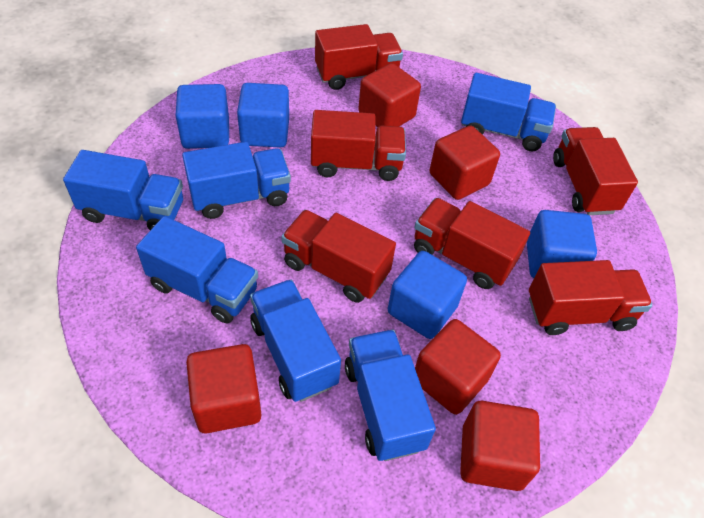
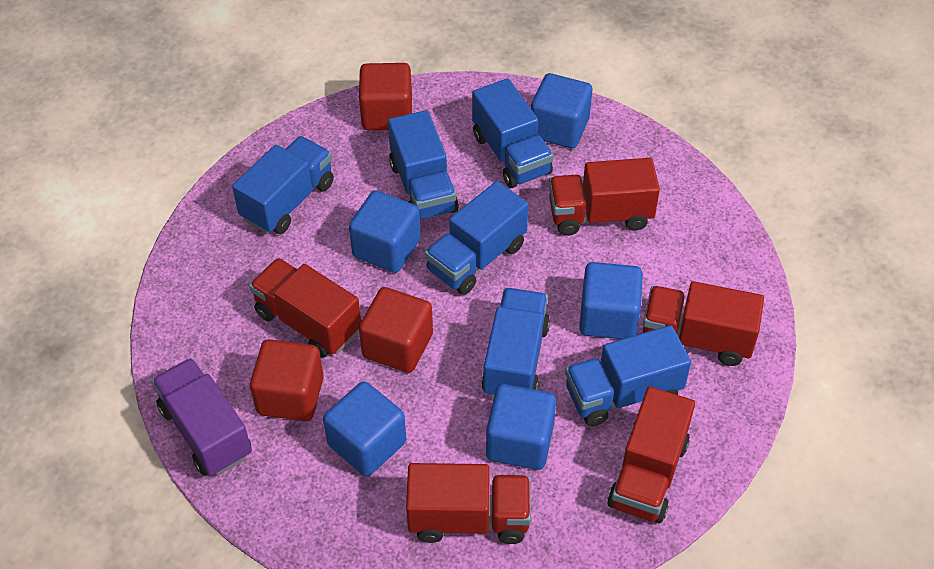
blue cube: [175,84,229,149] [237,83,289,148] [388,251,467,339] [527,210,597,278] = 4 -> [323,381,406,476] [349,190,421,273] [486,384,556,470] [531,73,592,149] [579,262,643,339] = 5
purple truck: none = 0 -> [152,358,252,476] = 1
red cube: [186,344,262,433] [358,63,421,127] [415,319,501,415] [429,126,500,200] [460,401,540,491] = 5 -> [250,339,324,421] [359,63,412,130] [359,287,433,373] = 3
red truck: [281,210,396,303] [311,110,406,181] [315,24,403,90] [414,198,530,289] [529,260,653,335] [553,127,638,215] = 6 -> [249,258,361,358] [406,463,531,544] [549,158,660,236] [607,387,695,523] [643,281,764,366] = 5

